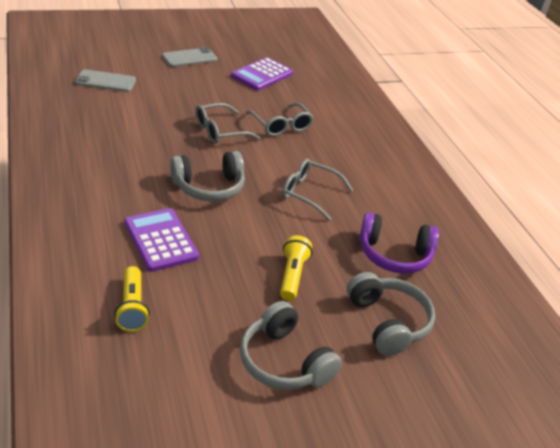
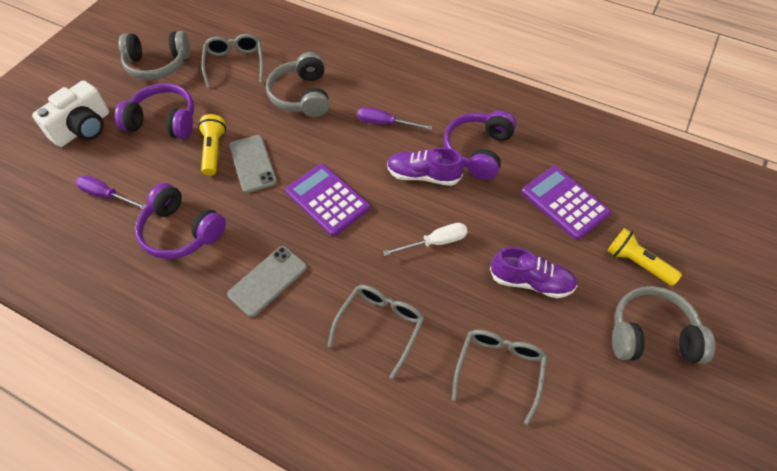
purple headphones: [359,212,439,274] = 1 -> [115,83,194,139] [135,183,226,259] [444,110,516,180] = 3
purple screwdriver: none = 0 -> [76,175,146,209] [357,107,433,130] = 2
purple shoe: none = 0 -> [387,147,464,186] [490,247,577,298] = 2
white camera: none = 0 -> [32,80,109,147] = 1
white screwdriver: none = 0 -> [383,223,468,256] = 1

